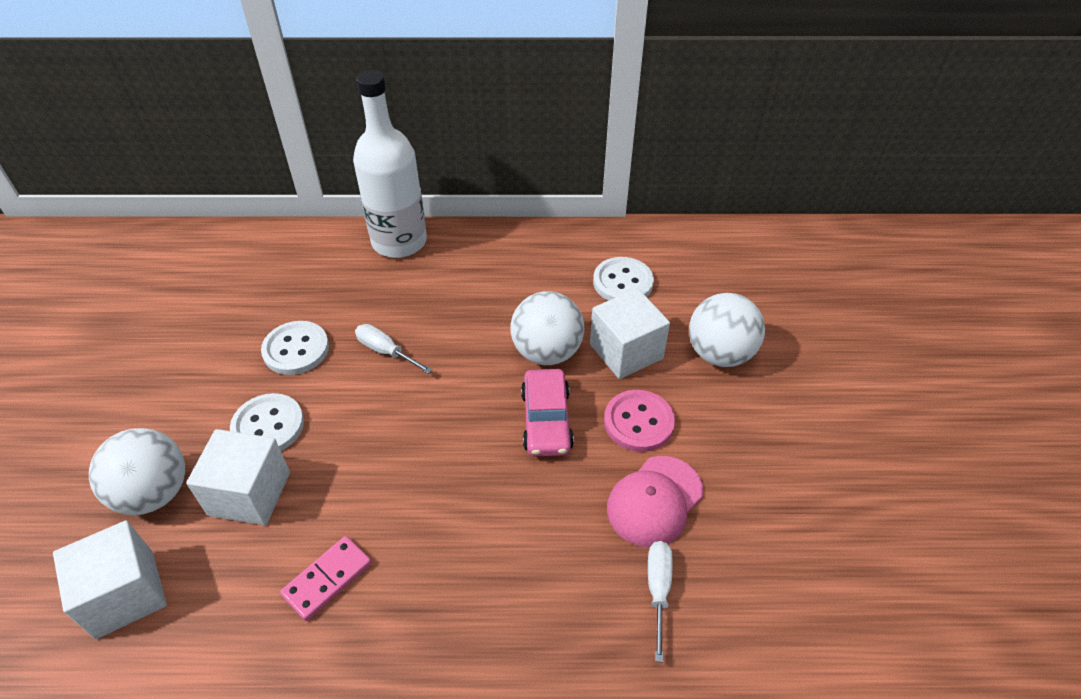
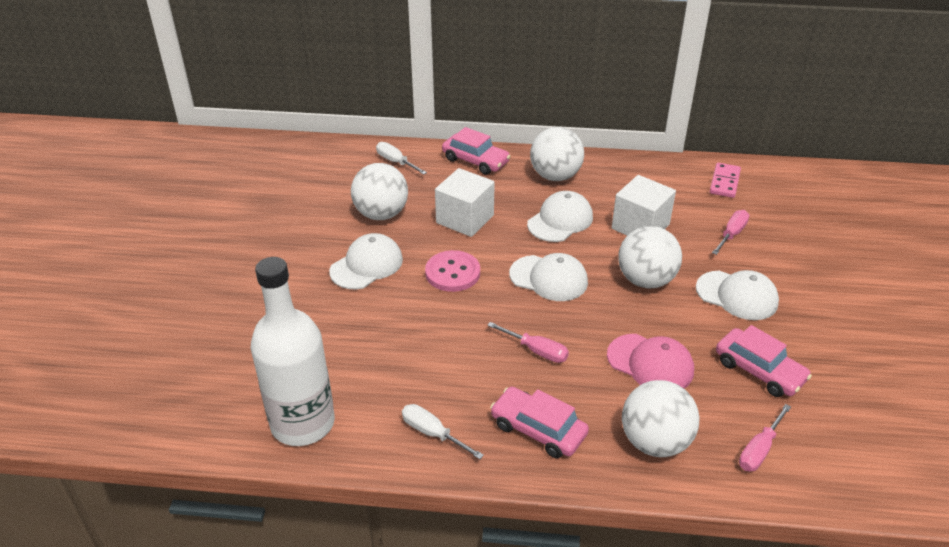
pink car: [521,369,574,457] = 1 -> [442,127,511,175] [490,387,589,458] [716,325,812,397] = 3
pink screwdriver: none = 0 -> [487,322,569,363] [712,210,749,255] [739,404,791,472] = 3
white ball: [89,428,185,515] [511,291,584,365] [689,293,765,367] = 3 -> [351,163,408,220] [530,127,584,181] [618,226,682,289] [622,380,700,457] = 4
white button: [230,393,304,451] [261,321,329,375] [593,257,654,301] = 3 -> none = 0
white cap: none = 0 -> [329,233,403,289] [509,253,588,301] [527,191,593,242] [696,270,779,320] = 4
white cube: [53,520,167,639] [186,429,290,525] [590,288,670,379] = 3 -> [435,168,495,237] [612,175,676,235] = 2

